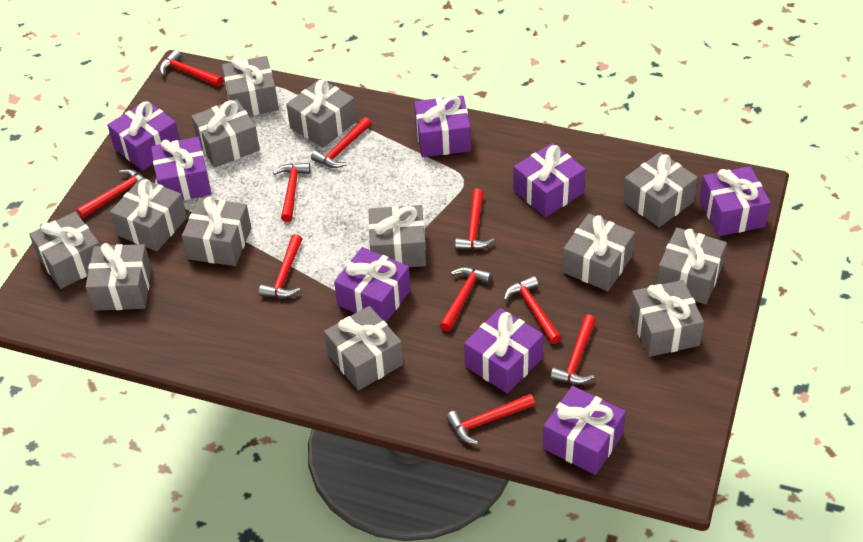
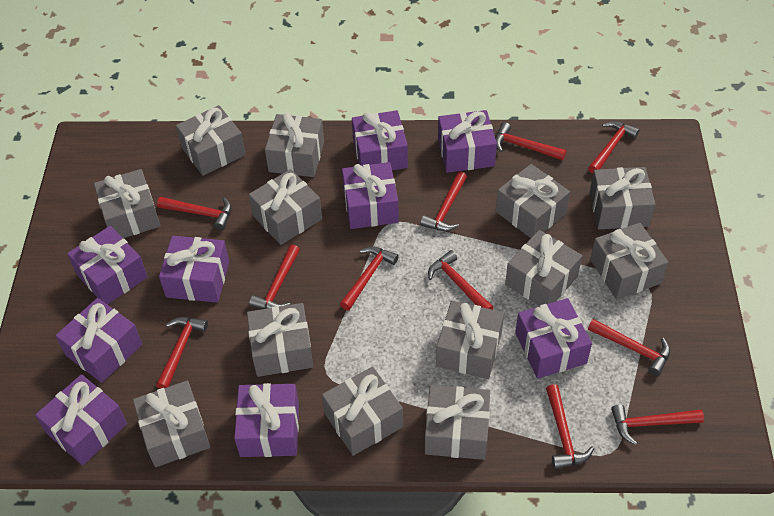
purple gift: [108,100,180,171] [151,137,211,200] [334,247,411,322] [414,95,471,157] [464,308,544,394] [513,143,586,217] [543,386,626,475] [699,166,771,236] = 8 -> [35,374,127,465] [55,298,142,383] [67,226,148,305] [159,236,229,302] [234,383,299,457] [342,162,399,229] [352,110,408,170] [438,110,497,173] [515,298,592,379] = 9
red hammer: [77,169,150,218] [160,50,223,87] [259,234,302,298] [273,163,311,222] [311,117,371,168] [440,267,492,332] [446,394,535,445] [455,189,495,250] [504,276,562,344] [550,315,596,384] = 10 -> [156,317,208,389] [157,197,232,230] [249,244,300,309] [340,246,399,310] [420,171,467,231] [428,250,494,310] [495,122,566,160] [546,384,594,469] [588,121,639,174] [588,319,670,376] [611,404,704,445] = 11

